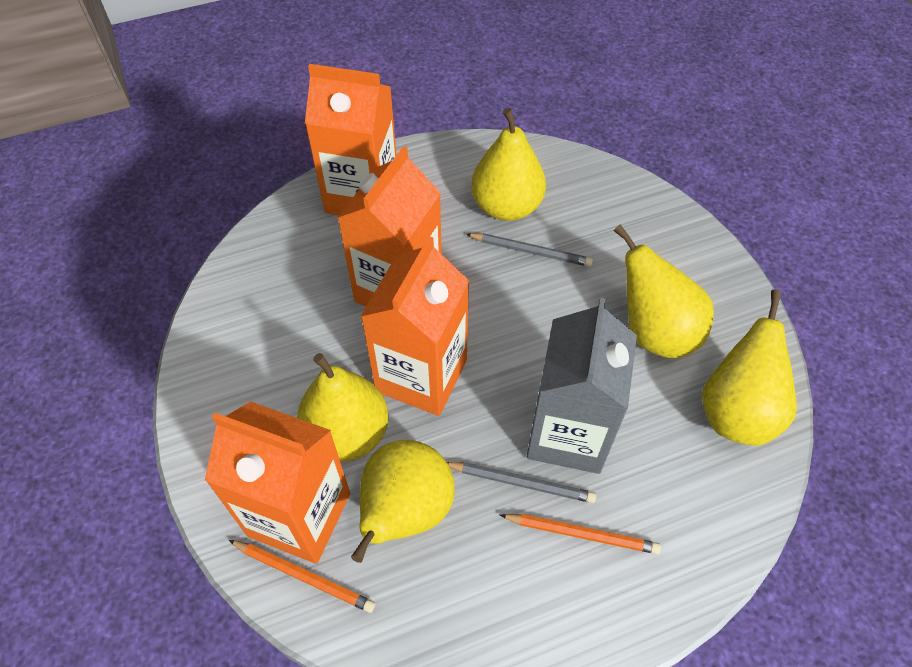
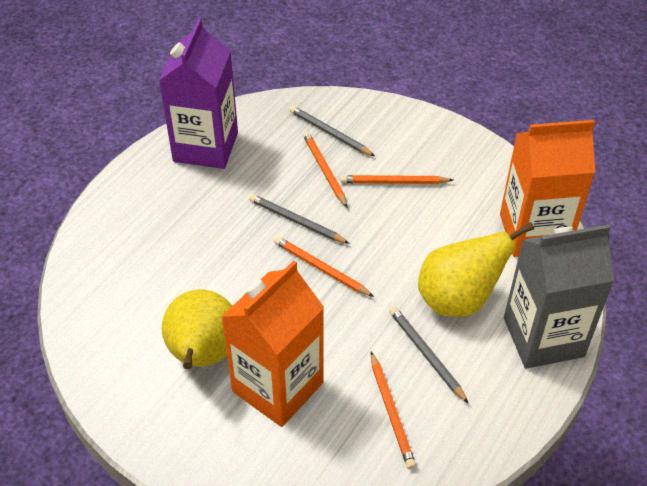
grey pencil: [447,462,596,503] [466,233,593,267] = 2 -> [249,194,350,244] [290,106,375,156] [390,307,469,404] = 3
orange carton: [205,401,350,564] [305,64,396,215] [337,146,442,307] [360,236,469,416] = 4 -> [221,260,324,427] [500,120,595,257] = 2
orange pencil: [229,540,375,613] [500,514,661,554] = 2 -> [274,236,374,297] [303,131,348,208] [341,175,453,184] [371,352,416,469] = 4
purple carton: none = 0 -> [159,18,238,169] = 1
yellow pear: [297,353,389,462] [351,440,455,563] [471,108,546,221] [614,225,714,358] [702,289,797,446] = 5 -> [162,290,232,370] [418,222,534,317] = 2

